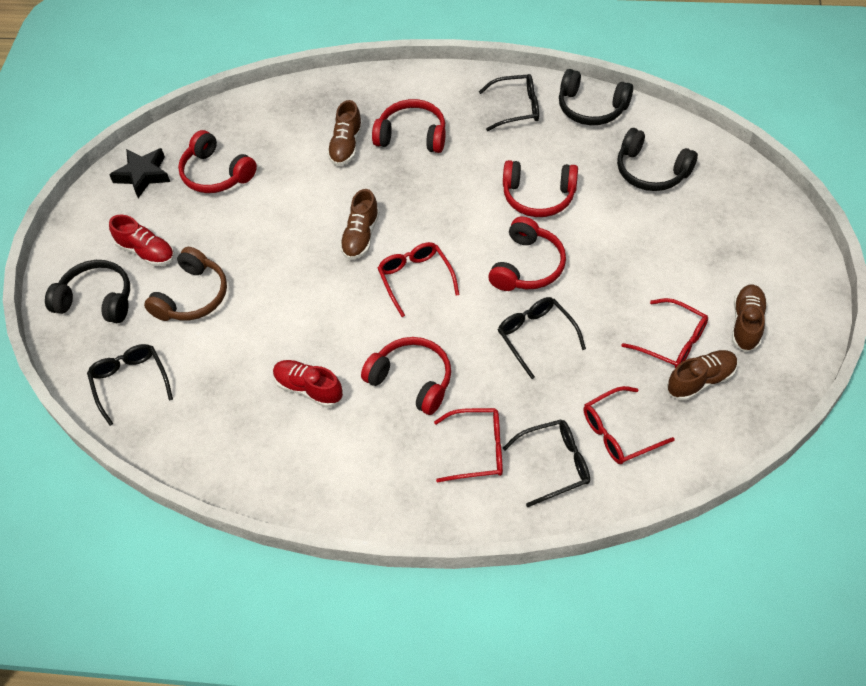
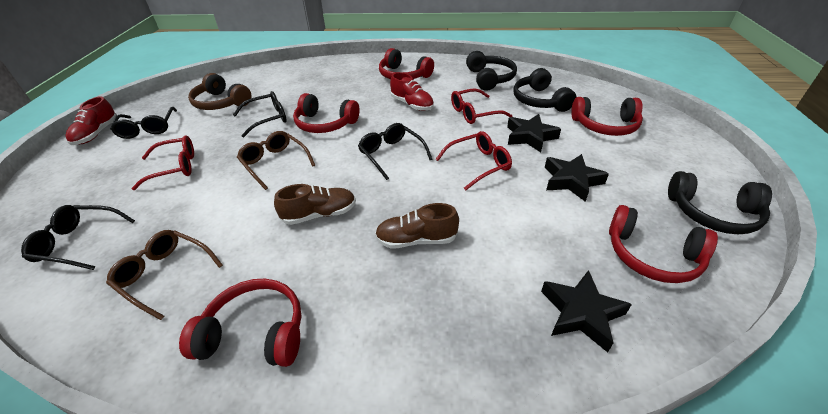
black star: [109,148,170,198] = 1 -> [507,114,561,153] [541,270,632,352] [545,154,609,202] = 3
brown glasses: none = 0 -> [106,230,223,320] [237,131,315,190] = 2
brown shoe: [327,100,363,166] [340,189,380,260] [667,350,738,401] [732,284,767,352] = 4 -> [274,184,356,225] [375,203,459,249] = 2
red glasses: [378,242,459,317] [434,408,503,483] [584,386,675,464] [621,298,708,368] = 4 -> [132,135,194,190] [436,131,512,190] [451,88,512,124] = 3

